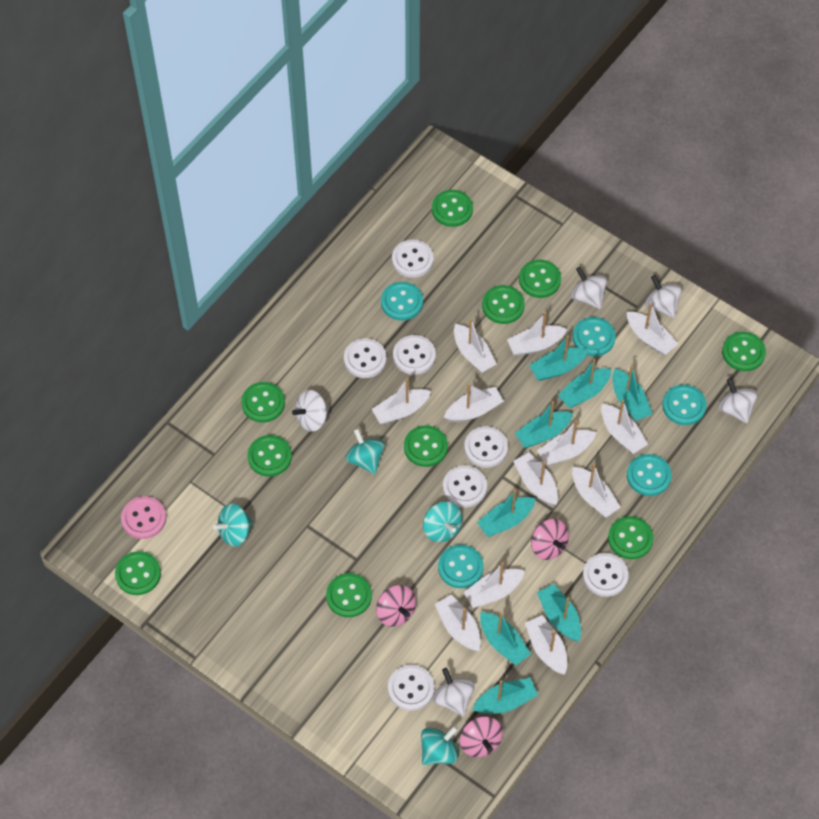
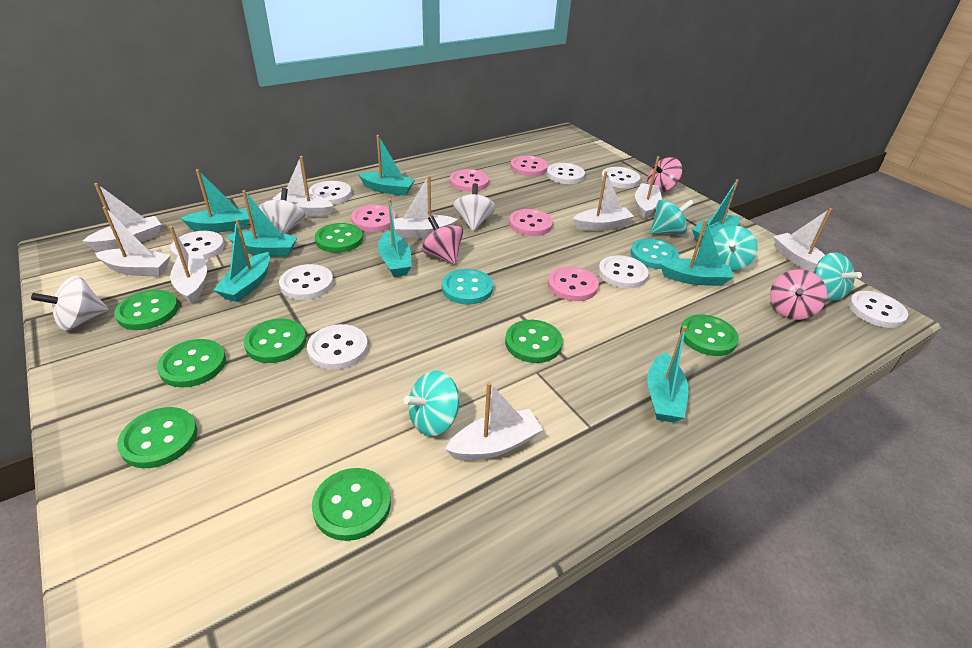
green button: [115,551,161,595] [241,382,285,423] [248,435,292,477] [326,573,372,617] [404,425,448,467] [432,190,473,227] [482,285,525,324] [519,260,561,298] [608,516,654,559] [722,332,766,371] = 10 -> [114,290,178,330] [117,407,197,468] [157,339,226,388] [244,319,306,363] [312,468,391,541] [315,223,363,253] [505,320,563,363] [680,314,739,356] = 8
pink button: [121,496,166,539] = 1 -> [351,205,396,232] [450,169,489,192] [509,209,553,236] [510,156,548,176] [548,266,599,301] = 5
turquoise button: [381,282,423,321] [438,545,484,588] [573,317,616,356] [627,454,672,496] [662,385,707,425] = 5 -> [442,269,493,305] [630,238,679,269] = 2
white boat: [372,378,431,424] [435,595,481,651] [444,384,504,422] [454,318,497,373] [463,562,525,608] [507,312,567,356] [513,452,558,506] [525,615,567,675] [537,420,596,466] [572,464,621,517] [601,400,648,454] [627,303,678,355] = 12 -> [83,183,161,251] [95,206,171,277] [169,226,207,304] [272,156,333,217] [394,176,458,238] [445,382,543,461] [573,171,634,231] [635,156,662,219] [773,208,832,272] = 9
white button: [344,338,387,378] [388,665,434,711] [392,240,434,278] [393,335,436,375] [443,465,487,508] [464,426,508,468] [583,553,629,597] = 7 -> [171,231,224,260] [279,264,333,300] [307,324,368,370] [308,181,352,205] [547,163,585,184] [598,255,649,288] [601,167,640,188] [849,291,908,328] = 8
white spinning top: [292,390,329,432] [433,668,475,716] [571,267,607,309] [645,275,682,318] [718,378,758,423] = 5 -> [31,276,109,330] [259,188,305,234] [453,183,496,231] = 3

